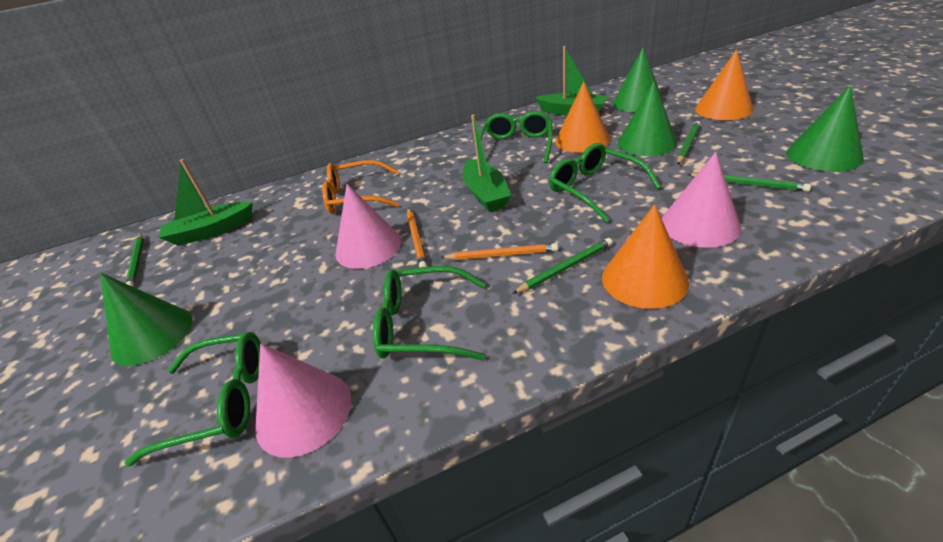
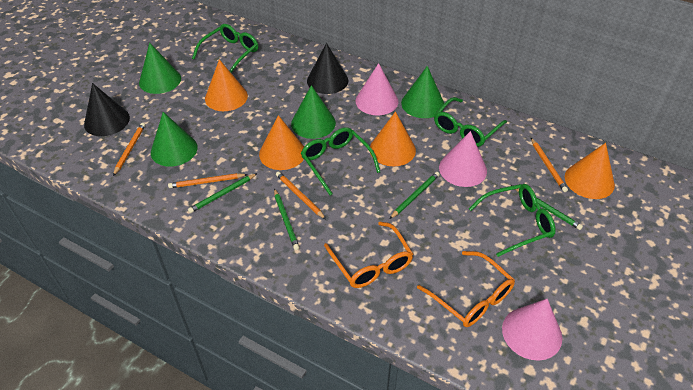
black cone: none = 0 -> [84,83,130,136] [307,43,348,94] = 2
green boat: [159,159,253,246] [463,114,511,212] [535,46,608,115] = 3 -> none = 0
orange cone: [555,81,610,153] [602,204,689,309] [695,49,754,120] = 3 -> [205,59,248,111] [259,115,304,170] [370,112,416,166] [565,143,615,199] = 4
orange glasses: [322,160,399,214] = 1 -> [324,222,413,288] [417,251,515,327] = 2
orange pencil: [407,208,427,268] [440,243,558,260] = 2 -> [113,123,145,176] [168,173,248,188] [276,172,326,219] [531,138,568,192] = 4

